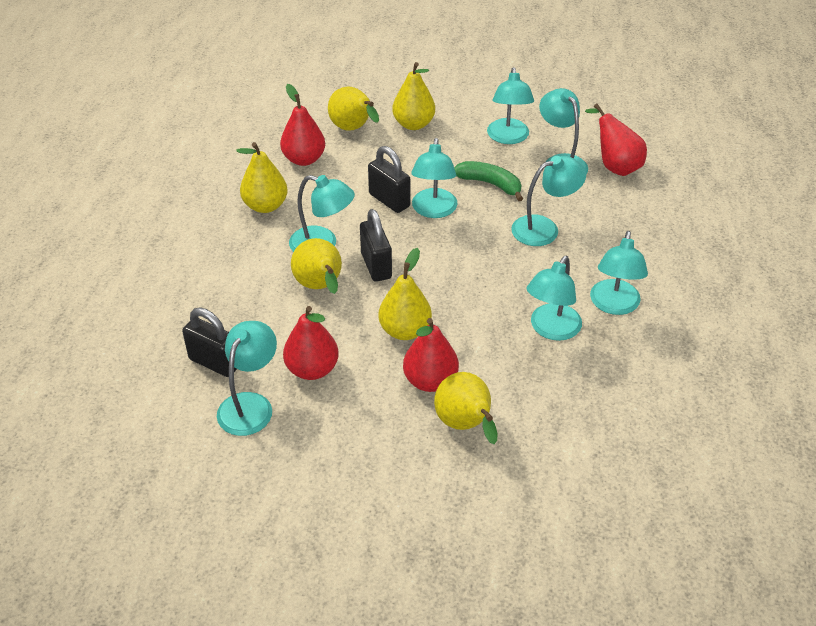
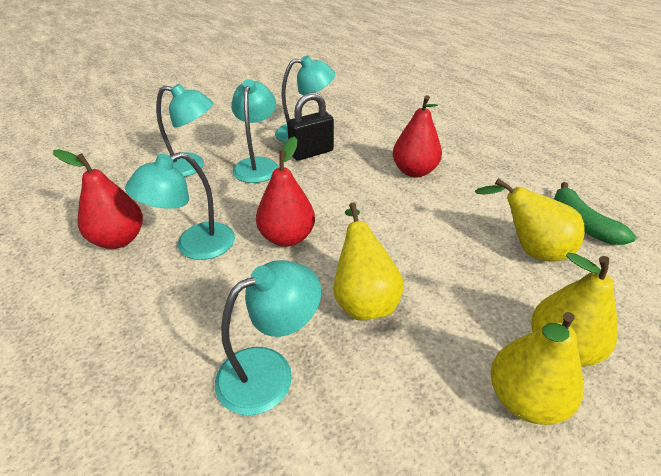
black padlock: [182,307,237,377] [360,209,392,282] [368,146,410,213] = 3 -> [287,93,334,161] = 1
red pear: [280,84,325,166] [283,306,339,380] [403,318,459,392] [585,103,647,176] = 4 -> [53,149,143,249] [256,136,315,247] [393,95,442,177] = 3
turquoise lamp: [217,321,277,436] [289,175,355,252] [411,138,457,218] [487,67,534,144] [511,156,586,246] [527,256,582,341] [539,88,588,174] [590,231,648,315] = 8 -> [125,152,235,260] [156,84,214,177] [215,260,321,416] [231,79,279,183] [275,55,335,143] = 5
yellow pear: [236,142,288,213] [291,238,342,294] [328,87,379,131] [378,248,432,340] [392,62,435,130] [434,372,497,444] = 6 -> [333,203,404,321] [475,178,585,262] [491,312,584,425] [531,252,618,367] = 4

